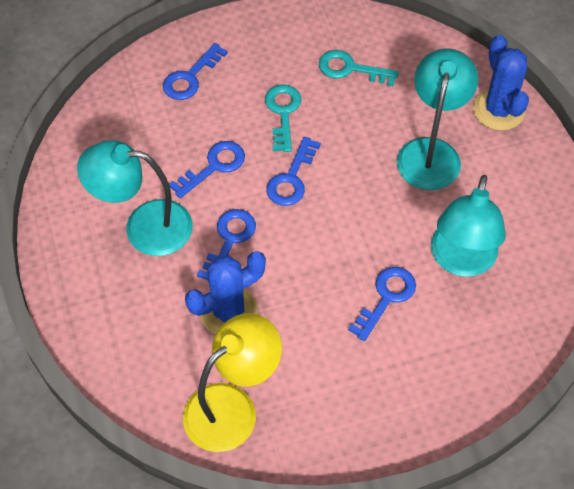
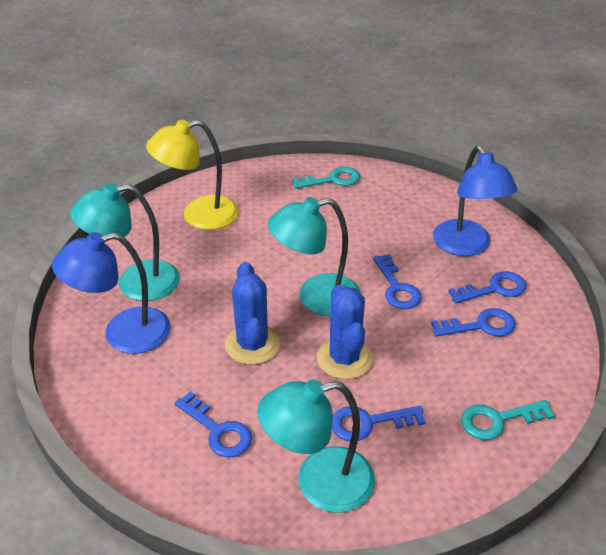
blue lamp: none = 0 -> [52,232,171,354] [433,145,518,256] = 2

